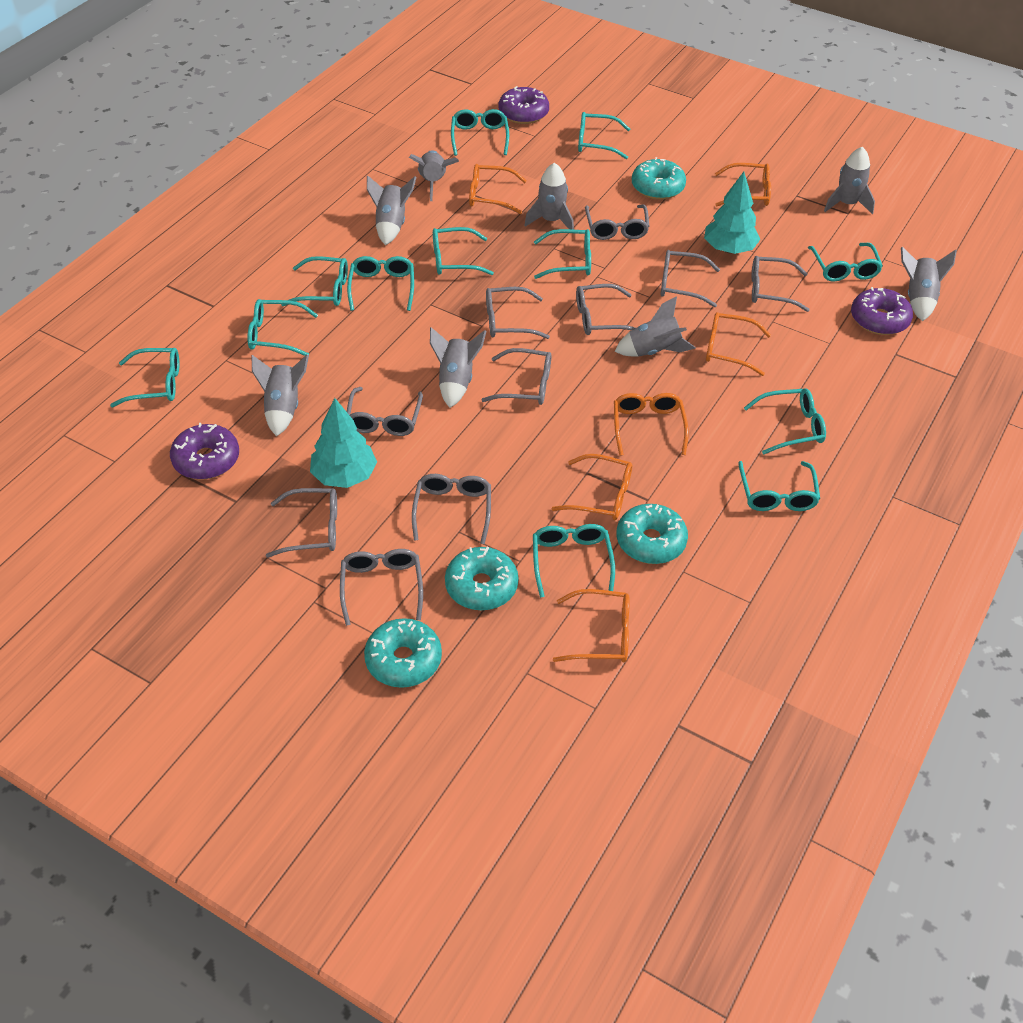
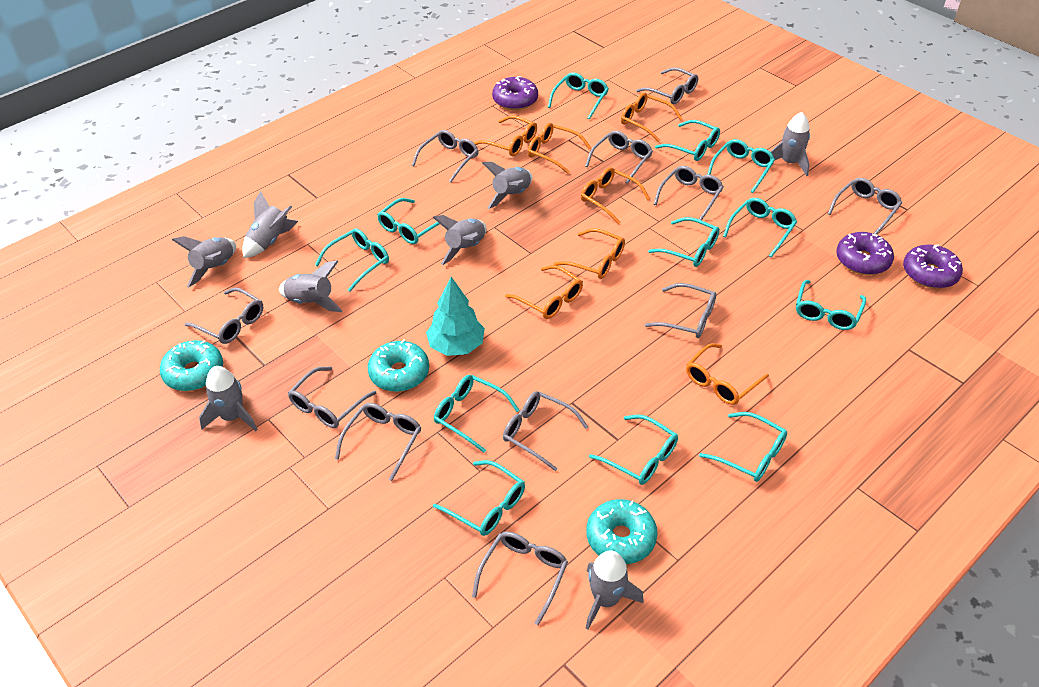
grey glasses: [266,488,337,558] [340,549,423,626] [347,387,423,436] [412,474,491,544] [481,348,551,405] [486,287,550,339] [576,284,635,335] [585,205,650,240] [660,250,720,307] [751,256,810,312] = 10 -> [185,287,263,344] [288,366,376,428] [335,403,421,481] [412,130,479,182] [472,531,568,625] [503,391,588,471] [585,131,653,184] [636,67,698,104] [645,283,717,338] [654,166,724,221] [828,178,902,235] = 11
orange glasses: [469,164,527,214] [551,454,632,521] [553,589,630,663] [614,393,689,456] [706,312,771,376] [715,163,771,206] = 6 -> [474,115,537,156] [505,265,583,319] [528,123,591,174] [554,228,625,279] [581,167,650,224] [621,92,683,142] [686,343,769,405] = 7
turquoise donut: [364,618,442,688] [445,547,518,610] [617,504,688,564] [632,157,686,200] = 4 -> [160,340,223,391] [367,339,429,392] [586,499,658,564] = 3
turquoise tree: [310,398,377,488] [704,172,761,254] = 2 -> [426,277,485,356] = 1

